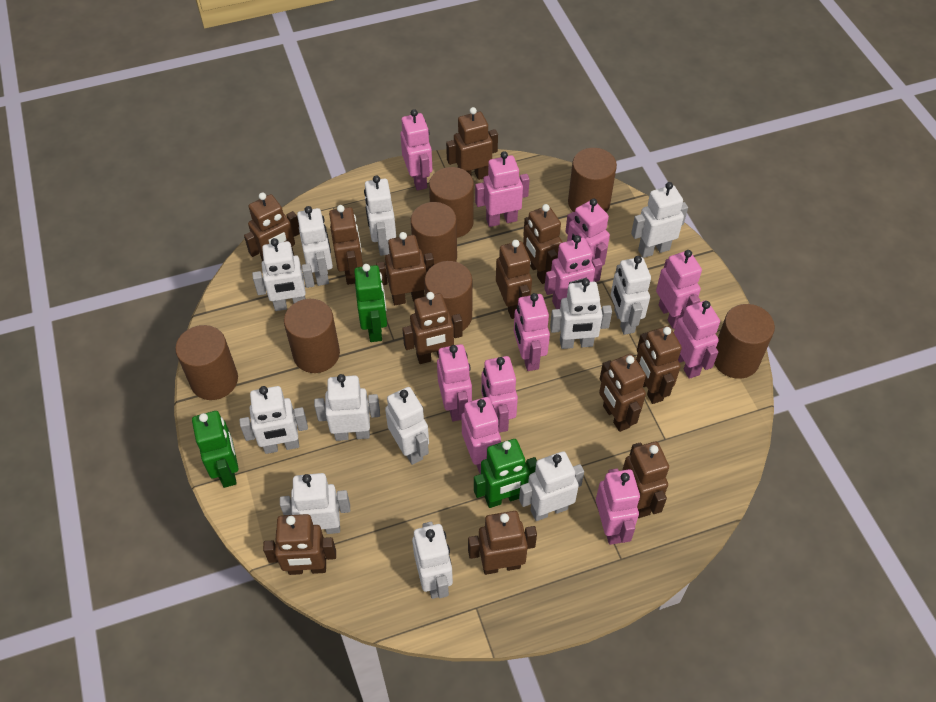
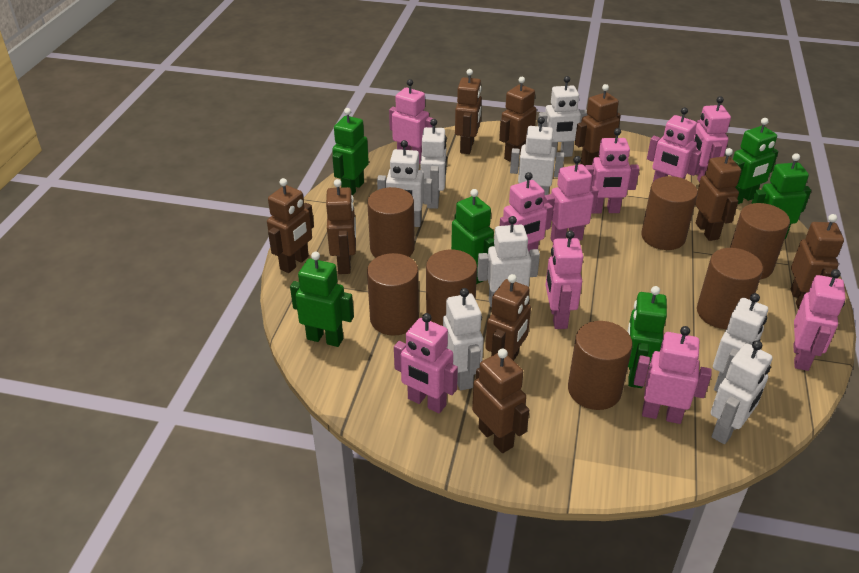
brown robot: [244,192,300,261] [263,514,336,575] [329,205,363,285] [376,232,434,305] [402,292,463,364] [446,107,498,180] [468,511,537,575] [496,240,532,319] [523,204,563,284] [599,354,646,432] [623,442,669,518] [636,326,682,404] = 12 -> [267,178,314,273] [326,179,356,274] [455,69,482,154] [472,349,529,453] [485,274,531,361] [499,77,537,162] [575,84,621,166] [695,148,741,241] [791,214,844,309] = 9
green robot: [192,411,238,488] [354,264,387,342] [474,439,537,508] = 3 -> [290,252,354,347] [332,108,369,196] [451,189,494,284] [627,286,667,388] [733,118,778,204] [751,153,811,239] = 6
pink robot: [400,109,432,190] [437,344,472,421] [462,397,501,474] [475,151,530,227] [481,356,518,433] [514,293,550,371] [544,235,603,309] [565,198,610,266] [596,469,640,545] [656,250,702,329] [674,300,720,379] = 11 -> [389,79,434,164] [394,313,458,413] [500,172,553,251] [544,156,598,242] [546,231,583,329] [585,128,640,214] [634,326,712,424] [647,107,702,182] [692,96,731,183] [793,269,846,371] = 10
white robot: [239,386,308,454] [252,238,315,311] [280,473,350,534] [297,206,333,286] [314,374,380,441] [364,175,396,256] [385,387,429,465] [412,522,453,599] [519,451,584,521] [550,278,612,349] [611,256,651,335] [631,182,688,258] = 12 -> [377,140,432,227] [420,119,447,209] [443,288,484,391] [477,216,540,308] [510,117,565,196] [538,76,588,157] [711,340,773,444] [713,293,768,392] = 8

